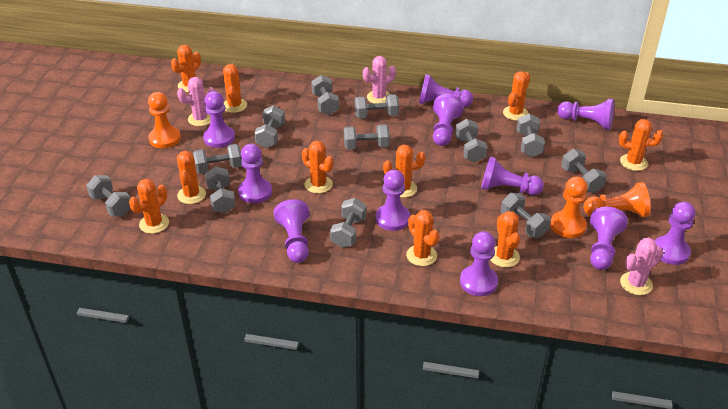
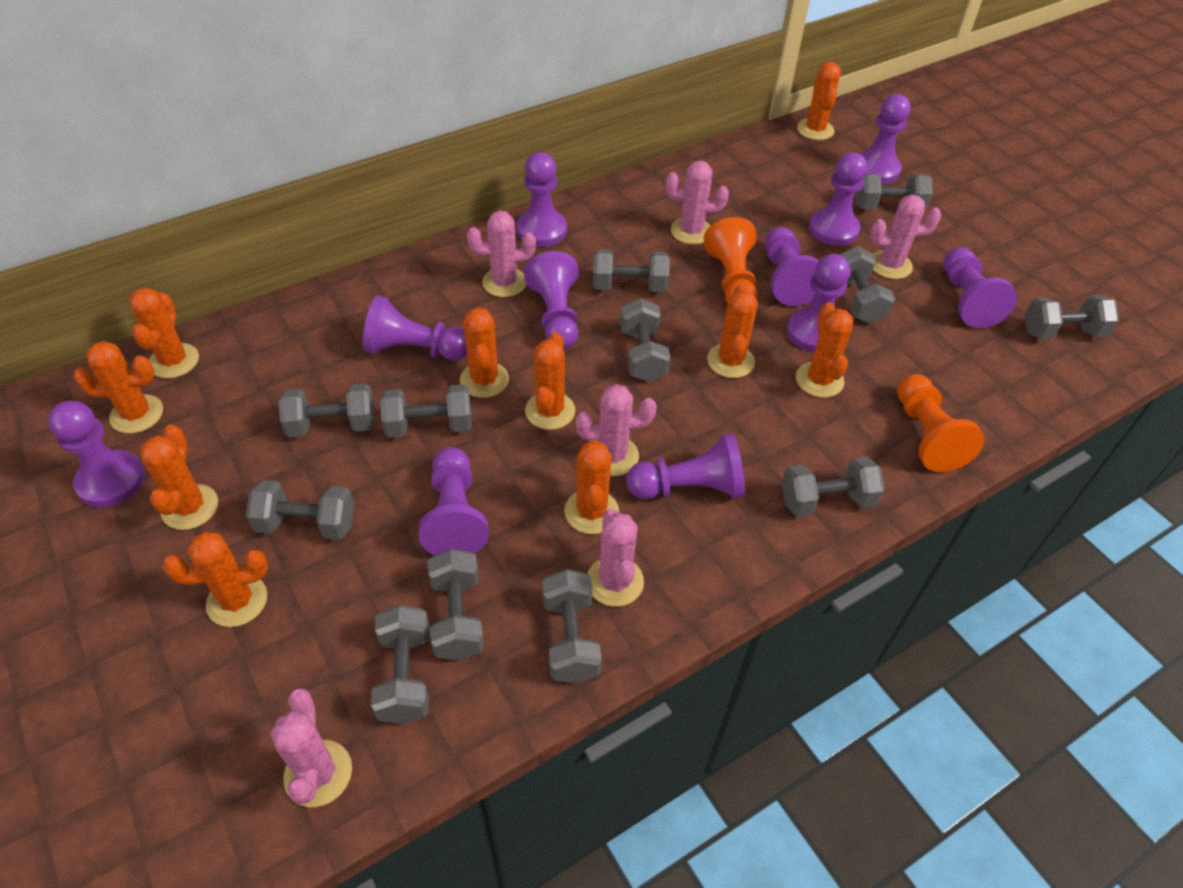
orange pawn: [148,92,181,148] [550,176,588,238] [583,182,650,217] = 3 -> [704,217,757,304] [897,374,985,472] = 2
pink cactus: [177,77,216,126] [363,56,396,103] [620,238,663,295] = 3 -> [271,688,352,807] [467,211,536,297] [576,384,657,476] [587,509,644,607] [666,161,729,244] [870,195,941,279] = 6

